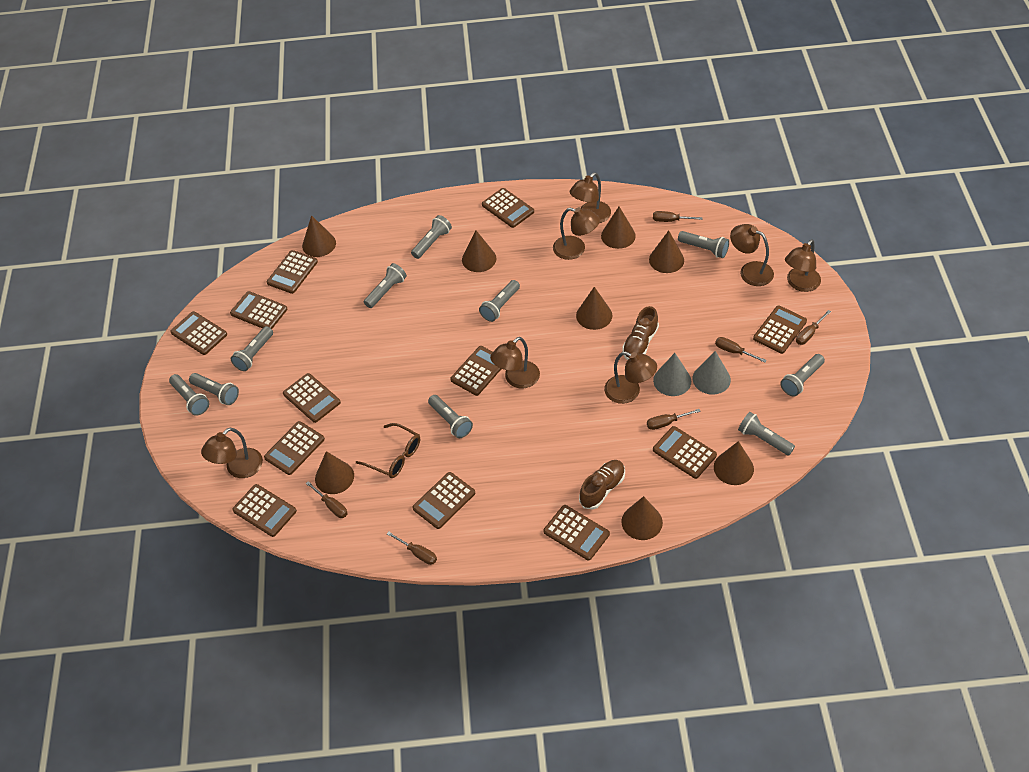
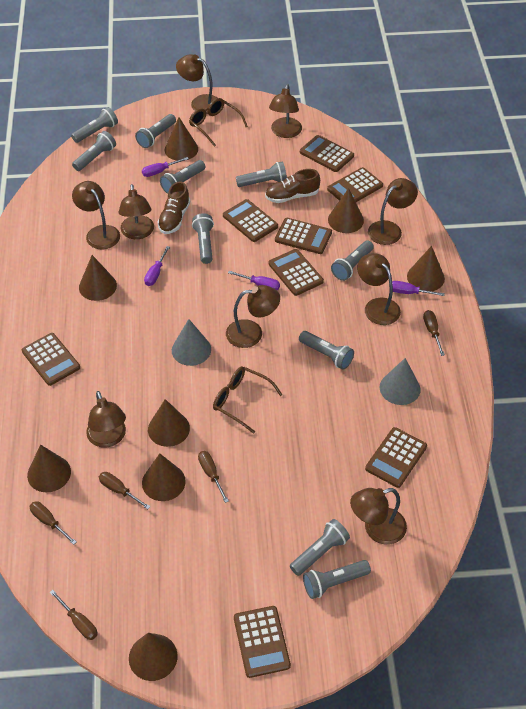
brown calculator: [170,311,227,355] [230,291,287,329] [232,484,297,537] [264,421,325,475] [267,250,318,294] [283,373,341,423] [413,472,475,529] [450,346,501,396] [482,188,534,228] [543,505,610,560] [653,426,717,479] [753,305,807,354] = 12 -> [22,333,80,386] [223,199,278,242] [234,606,291,678] [269,249,324,296] [275,218,332,254] [300,135,354,172] [327,167,383,202] [365,427,427,488] = 8
brown glasses: [356,423,420,478] = 1 -> [189,98,248,147] [213,366,283,434] = 2
brown lamp: [201,428,263,478] [490,337,540,389] [553,207,600,260] [570,172,611,223] [604,352,657,404] [730,224,774,286] [785,239,821,292] = 7 -> [72,181,120,249] [86,391,126,448] [119,184,154,239] [176,54,218,114] [226,285,280,348] [269,84,302,138] [350,488,407,544] [357,253,401,325] [368,178,418,245] = 9
brown screwdriver: [306,481,348,518] [387,532,437,565] [647,409,701,430] [653,211,703,222] [715,337,767,363] [796,310,831,345] = 6 -> [30,501,76,545] [50,590,98,640] [99,472,151,509] [198,451,229,503] [423,310,445,356] = 5
purple screwdriver: none = 0 -> [142,157,189,177] [144,246,170,286] [228,271,280,290] [392,281,445,296] = 4

